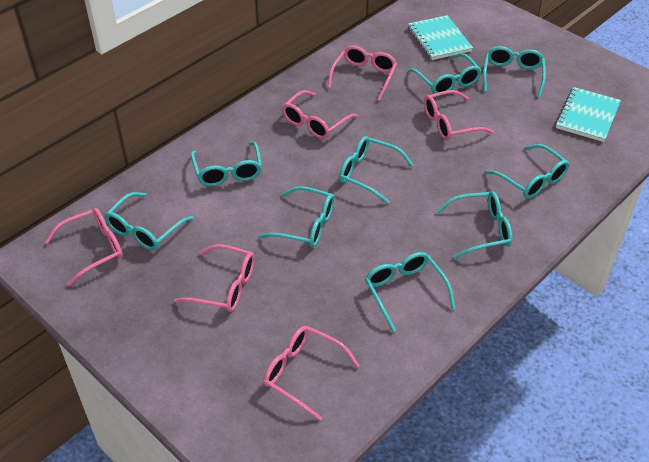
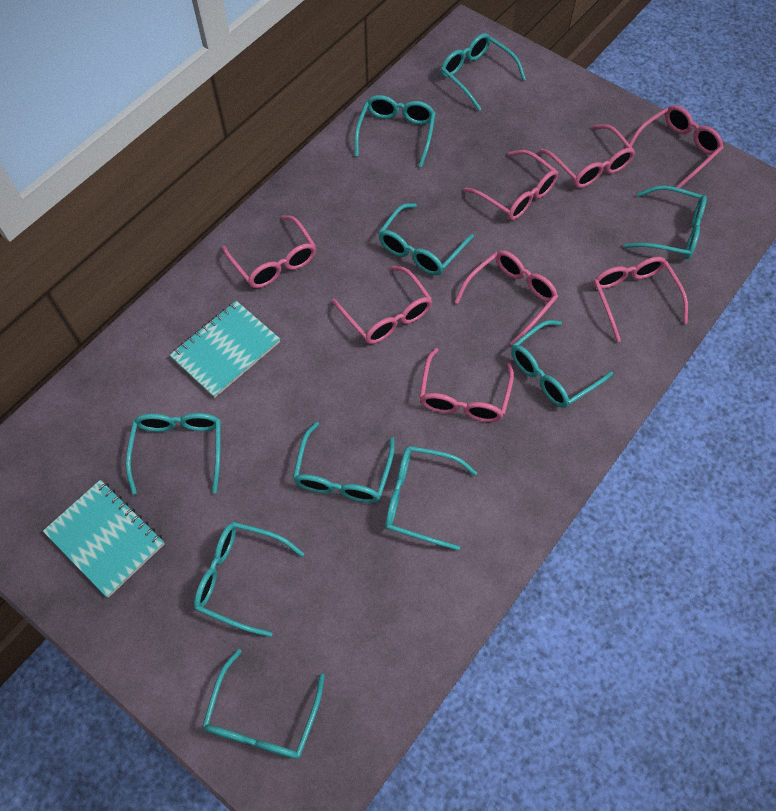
pink glasses: [45,208,123,286] [174,244,255,312] [264,326,360,421] [282,90,358,139] [327,46,397,101] [424,90,494,140] = 6 -> [222,215,316,288] [332,266,432,344] [419,348,514,422] [455,250,558,345] [464,150,558,220] [540,124,635,188] [593,257,688,342] [629,105,723,188] = 8
turquoise glasses: [104,192,194,250] [191,142,262,186] [259,186,334,247] [339,136,414,204] [365,252,455,332] [408,53,482,94] [436,191,512,259] [483,46,546,98] [485,144,569,199] = 9 -> [126,413,221,495] [194,522,304,637] [202,649,325,759] [293,422,395,503] [355,95,436,167] [378,203,474,275] [385,446,477,551] [441,33,526,111] [511,320,613,408] [624,185,707,259] = 10

